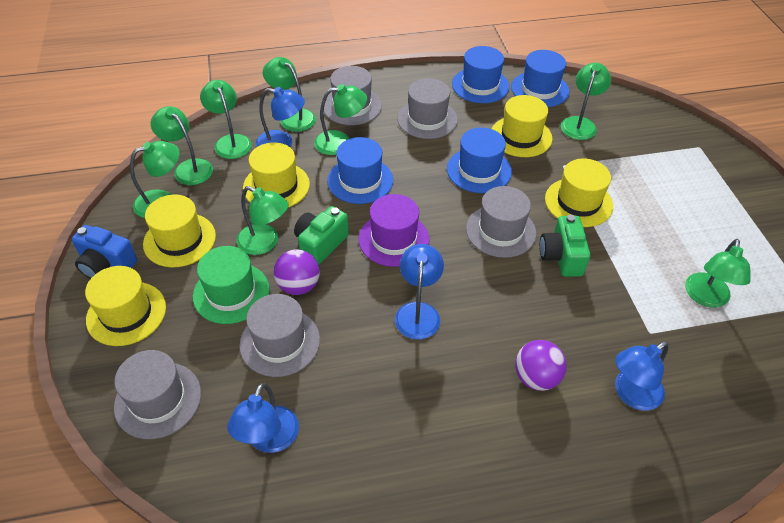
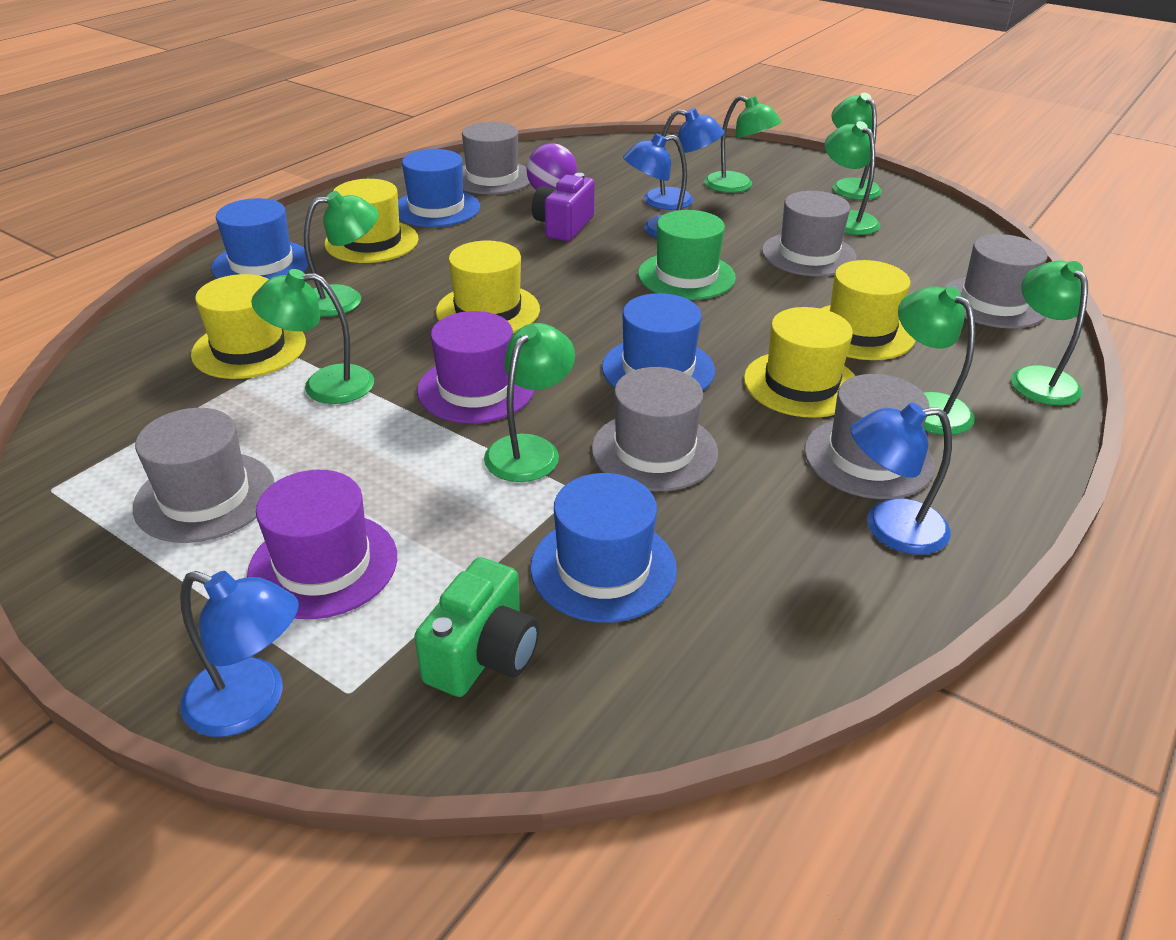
blue camera: [72,225,137,279] = 1 -> none = 0
green camera: [294,206,349,265] [540,215,590,277] = 2 -> [414,557,539,697] = 1
grey hat: [114,350,201,439] [240,294,320,377] [324,66,382,125] [397,78,458,139] [466,186,536,258] = 5 -> [133,408,275,543] [462,122,530,194] [591,367,718,491] [762,191,857,277] [804,374,935,499] [944,234,1048,329] = 6
purple ball: [274,249,320,295] [515,340,567,391] = 2 -> [527,143,577,190] = 1
purple camera: none = 0 -> [532,173,595,241] = 1
purple hat: [359,194,430,267] = 1 -> [247,470,397,619] [417,311,534,423] = 2

